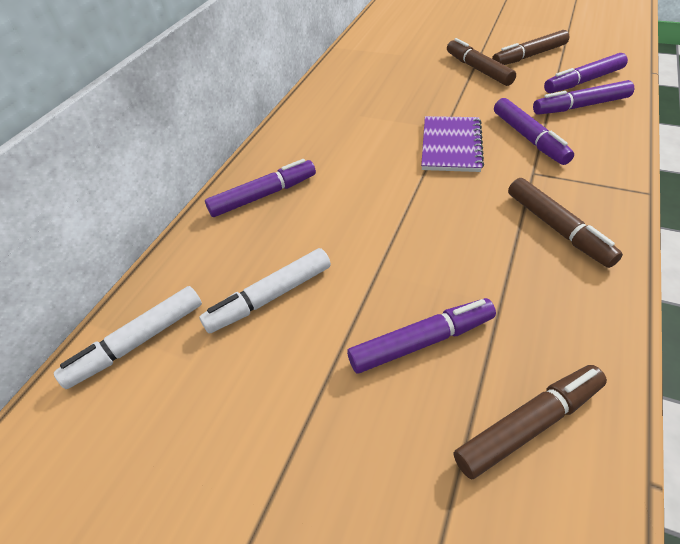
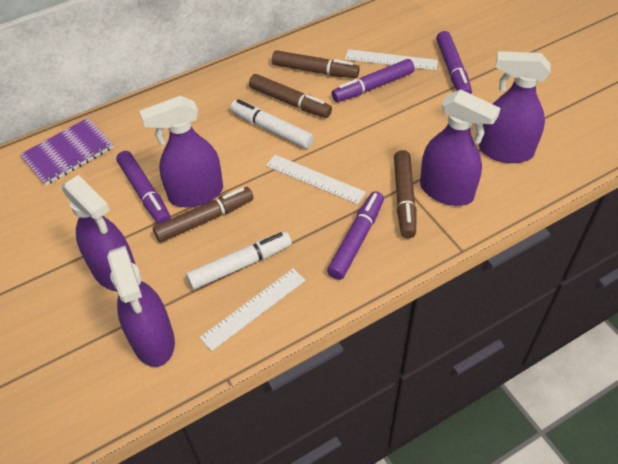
purple marker: [205,159,316,217] [347,298,496,373] [494,98,574,165] [533,80,634,115] [544,53,628,93] = 5 -> [116,151,171,224] [327,191,384,280] [332,59,415,102] [436,31,472,94] = 4
purple spray bottle: none = 0 -> [62,175,136,292] [107,246,175,367] [140,95,223,207] [420,90,501,206] [479,51,551,163] = 5
white ruler: none = 0 -> [199,268,306,351] [266,155,366,204] [345,49,438,70] = 3

